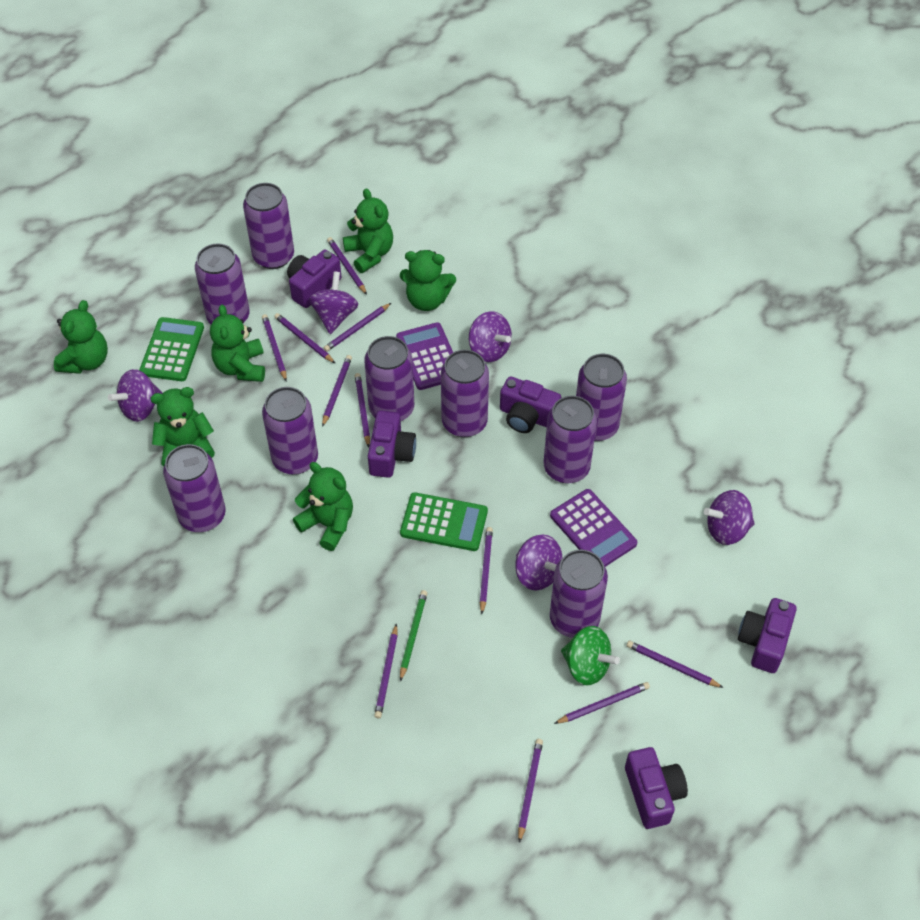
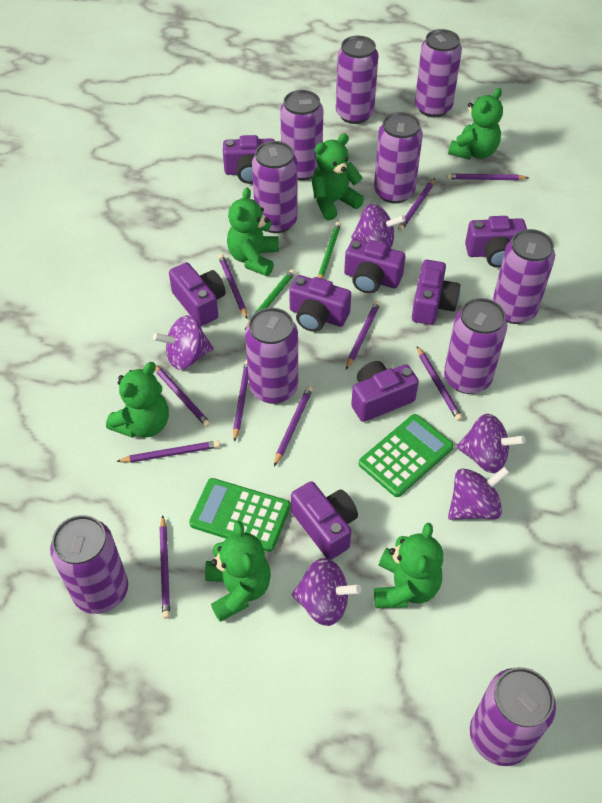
green pencil: [400,590,427,682] = 1 -> [245,269,295,330] [318,222,341,279] = 2
green spinning top: [561,626,620,685] = 1 -> none = 0
purple calculator: [396,322,453,390] [550,489,637,567] = 2 -> none = 0
purple camera: [287,250,341,308] [368,410,416,478] [500,376,561,433] [625,747,688,829] [738,598,797,673] = 5 -> [169,262,226,326] [223,135,275,184] [289,275,351,332] [291,481,358,560] [344,239,405,294] [351,361,419,422] [412,260,460,325] [465,216,527,268] = 8
purple can: [163,444,226,532] [195,244,249,324] [243,183,294,269] [262,387,318,475] [364,336,414,421] [441,350,489,437] [544,396,597,483] [550,550,608,638] [576,354,627,441] = 9 -> [50,515,128,614] [245,307,298,404] [252,141,298,233] [280,90,323,180] [336,36,379,124] [374,112,423,204] [415,29,462,117] [444,298,507,394] [470,667,556,766] [493,229,555,324] = 10
purple pencil: [262,314,287,381] [274,313,335,363] [322,355,352,427] [324,303,391,352] [327,237,367,295] [355,373,370,448] [374,623,398,718] [480,527,493,614] [518,739,543,843] [554,682,650,724] [626,641,723,688] = 11 -> [116,440,220,463] [155,365,211,427] [159,515,170,619] [218,254,247,319] [233,360,249,442] [274,386,313,466] [346,301,380,370] [398,178,435,231] [417,346,462,421] [447,173,529,180] = 10

